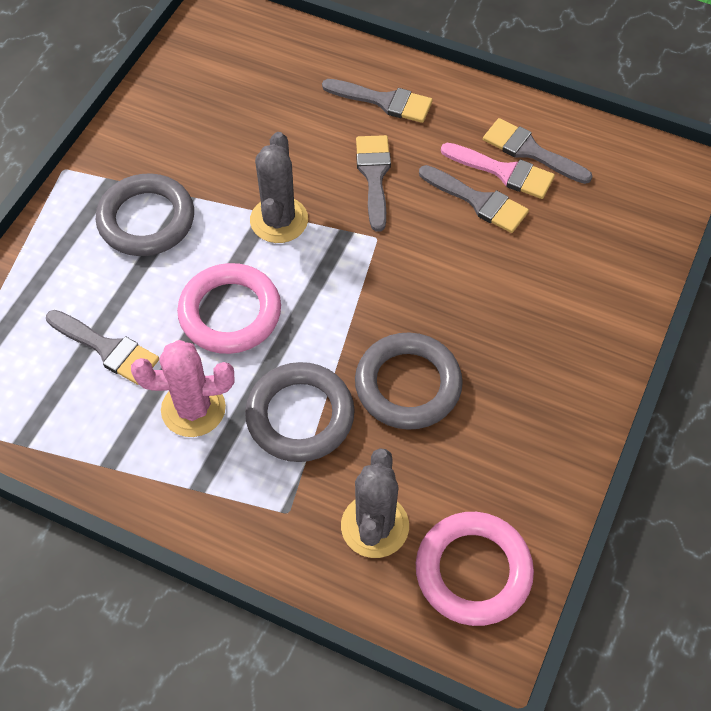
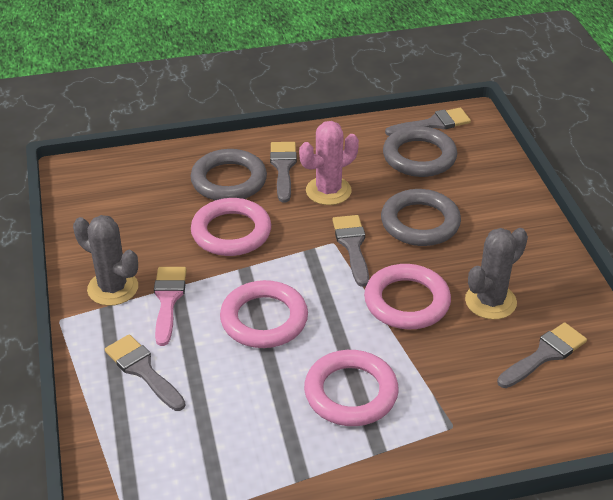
pink ring: [177,263,281,354] [416,512,534,626] = 2 -> [191,198,271,256] [220,280,308,348] [304,350,399,426] [364,264,451,329] = 4

